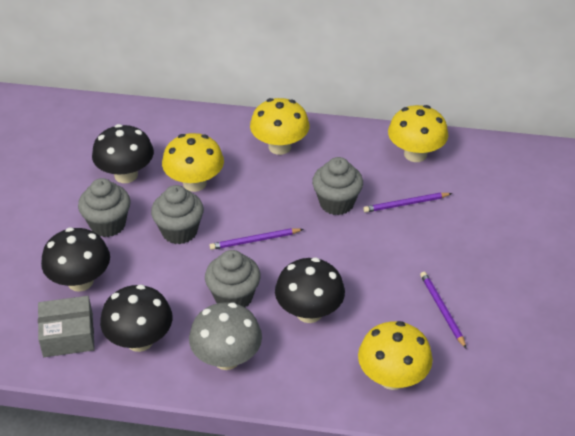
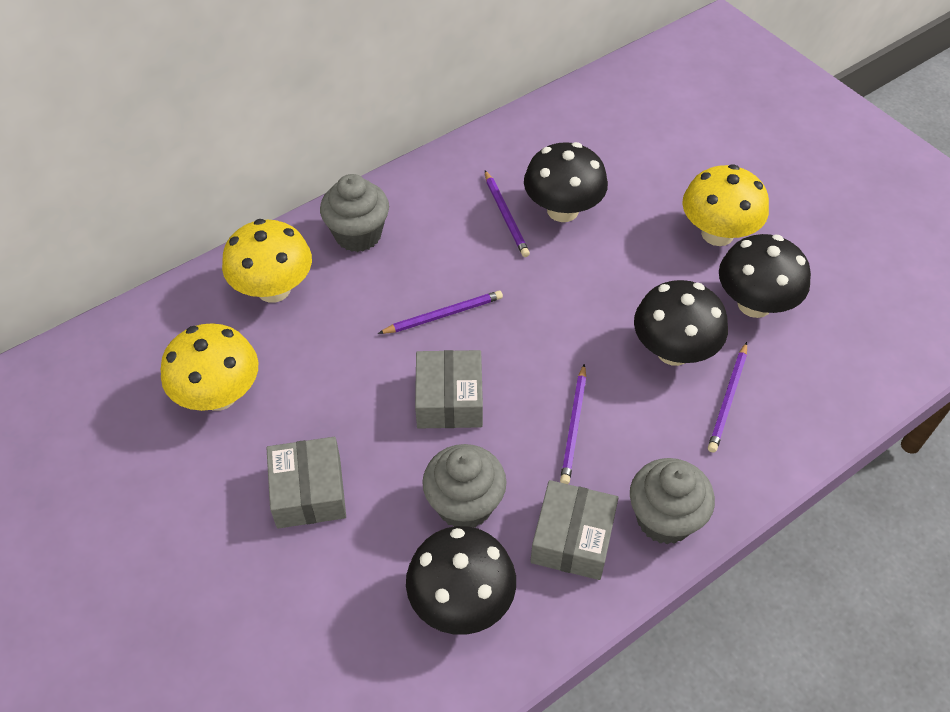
grey box: [38,296,95,357] = 1 -> [267,437,346,529] [415,350,483,429] [530,480,618,580] = 3
grey cupcake: [78,178,131,237] [151,185,204,244] [205,250,261,307] [312,157,363,215] = 4 -> [320,174,389,252] [422,444,507,528] [630,458,715,544] = 3
grey mushroom: [189,302,262,370] = 1 -> none = 0
purple pencil: [210,228,303,250] [363,193,452,213] [420,272,467,349] = 3 -> [378,291,503,334] [485,170,530,257] [560,364,586,484] [708,342,747,453] = 4
yellow mushroom: [162,133,224,192] [250,98,309,155] [358,321,433,390] [388,105,448,162] = 4 -> [161,324,258,411] [222,219,312,303] [682,164,769,246] = 3

